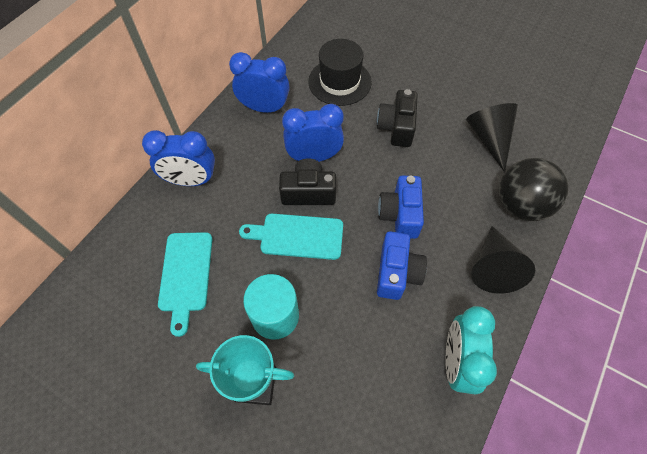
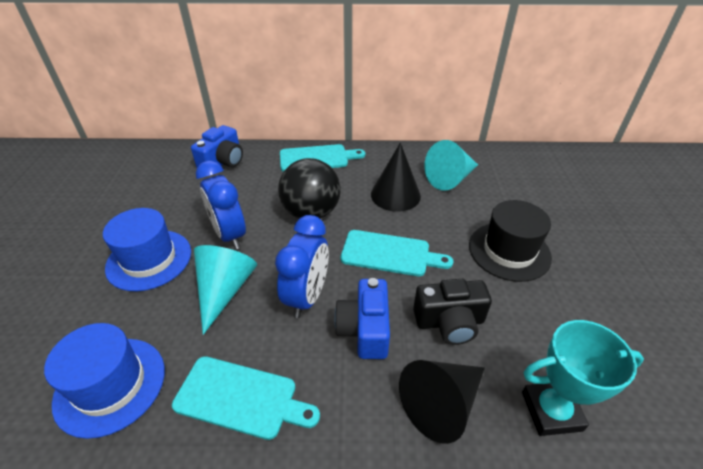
black camera: [279,158,336,205] [377,89,418,147] = 2 -> [413,279,492,345] = 1
blue clock: [142,130,215,186] [229,52,290,113] [282,104,344,162] = 3 -> [196,160,246,249] [275,215,329,318] = 2
blue hat: none = 0 -> [44,323,165,439] [103,208,191,291] = 2
turquoise clock: [446,306,497,394] = 1 -> none = 0
turquoise cone: none = 0 -> [194,245,257,335] [424,140,478,191] = 2
turquoise cutting board: [158,232,212,337] [239,214,343,260] = 2 -> [172,356,320,440] [280,144,365,172] [341,230,453,276] = 3
turquoise cylinder: [243,274,299,340] = 1 -> none = 0

